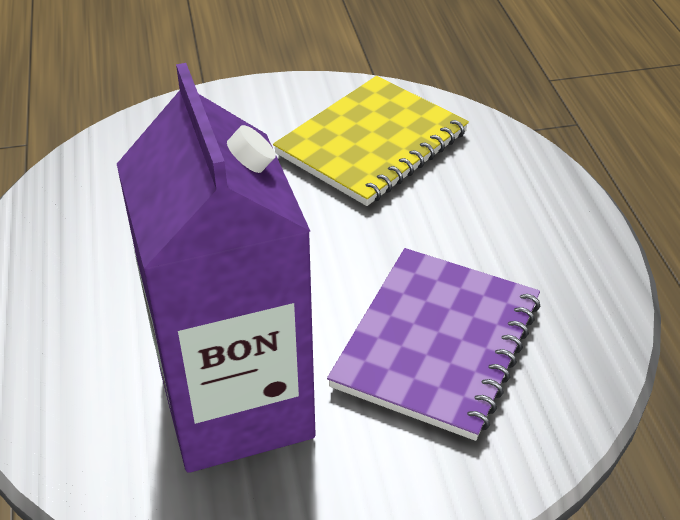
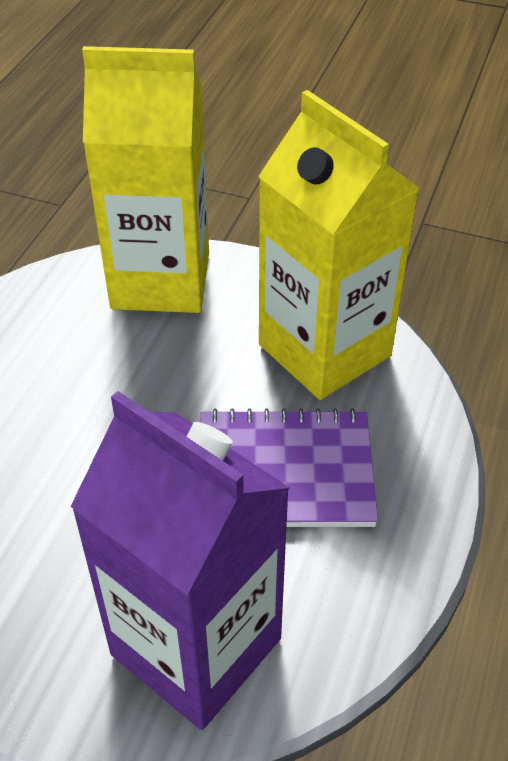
yellow carton: none = 0 -> [82,46,209,313] [258,90,420,400] = 2
yellow notebook: [273,76,469,206] = 1 -> none = 0

